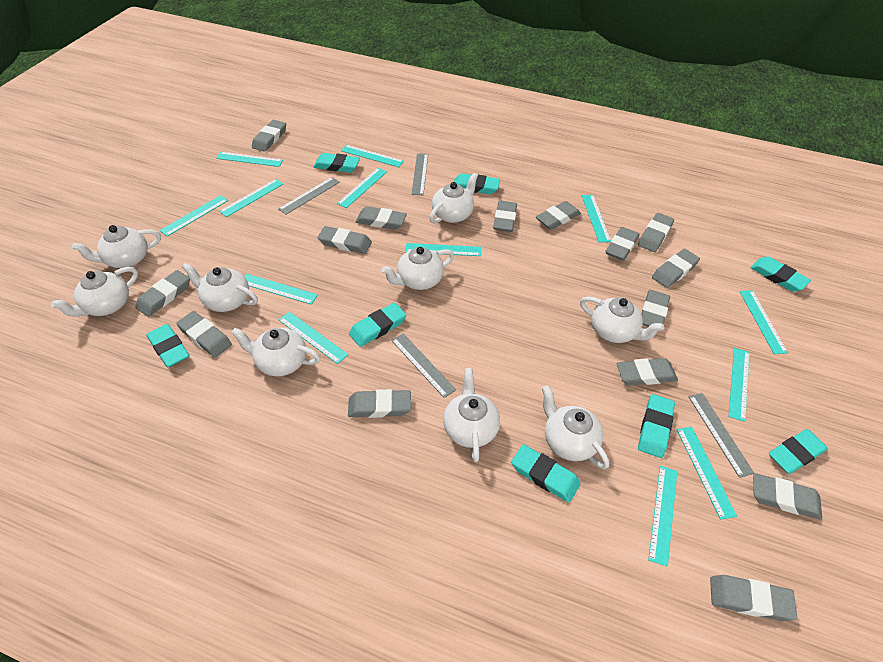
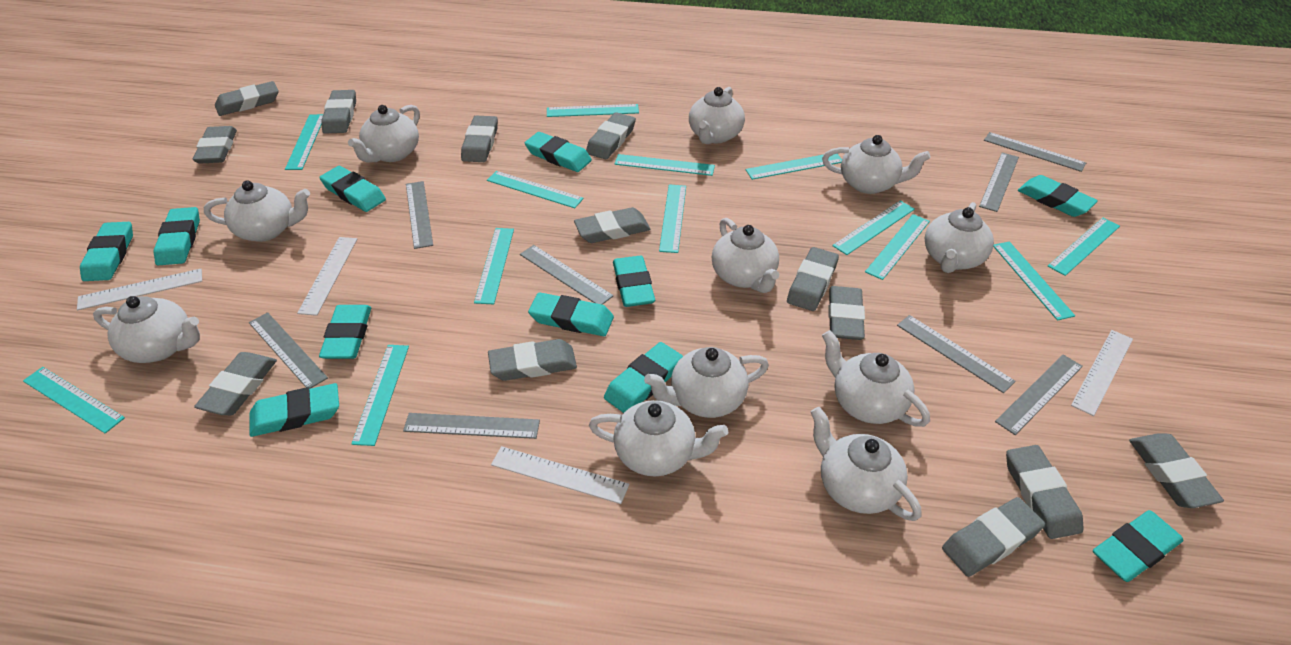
grey eraser: [135,270,190,317] [176,311,232,358] [252,120,286,152] [317,226,372,254] [348,389,411,418] [356,206,407,230] [493,201,517,232] [536,201,581,230] [605,227,639,261] [617,358,678,386] [638,213,674,252] [641,290,670,327] [652,249,700,288] [710,575,797,621] [753,473,822,520] = 15 -> [193,126,237,164] [194,352,277,415] [215,81,279,116] [321,90,356,133] [461,116,498,162] [488,339,577,381] [574,207,650,243] [586,112,636,159] [787,247,839,311] [828,286,865,340] [942,497,1045,577] [1006,445,1084,539] [1129,433,1224,508] = 13
grey ruler: [278,177,340,215] [391,333,456,398] [412,153,428,195] [689,393,754,478] = 4 -> [249,312,328,389] [403,413,540,439] [406,181,433,249] [520,245,614,305] [897,315,1016,393] [979,153,1019,212] [984,132,1086,172] [995,355,1083,435] = 8
turquoise eraser: [146,324,189,367] [314,153,360,173] [349,303,406,347] [454,173,500,194] [511,444,581,503] [638,394,675,458] [750,257,811,292] [769,429,828,474] = 8 -> [80,222,133,281] [153,207,200,265] [249,383,339,437] [319,166,386,212] [319,305,371,359] [525,132,592,172] [528,292,614,336] [604,342,683,413] [613,256,655,307] [1018,175,1098,217] [1093,510,1183,582] = 11
white ruler: none = 0 -> [77,269,202,310] [297,237,357,316] [491,446,629,504] [1071,330,1133,416] = 4
white teapot: [51,267,138,317] [72,225,161,268] [182,263,258,312] [231,328,320,376] [381,247,454,290] [429,173,478,223] [443,368,500,462] [542,385,609,469] [580,297,664,343] = 9 -> [93,296,200,363] [204,181,310,242] [348,105,420,163] [589,400,728,477] [644,347,769,418] [689,87,745,144] [712,218,779,293] [811,407,922,521] [822,135,931,194] [822,330,930,427] [925,202,994,273] = 11

